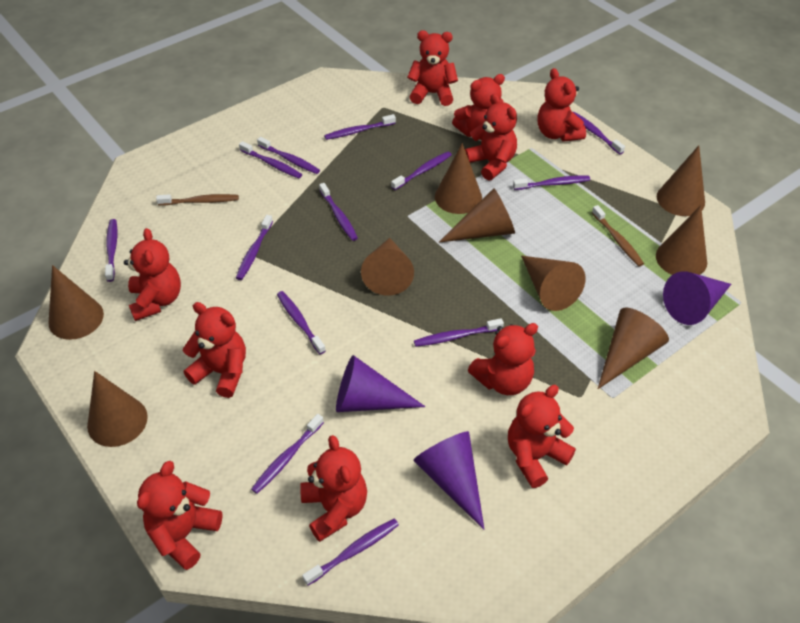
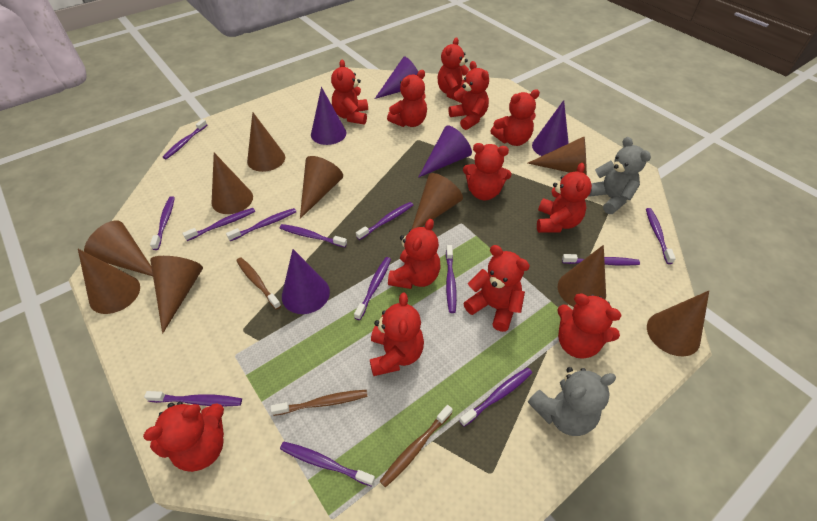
brown cone: [48,265,104,340] [87,371,148,447] [361,238,414,296] [435,143,482,214] [439,188,515,243] [521,256,586,311] [598,308,669,389] [656,205,707,275] [657,145,705,216] = 9 -> [78,249,140,314] [84,220,153,276] [150,256,203,334] [212,153,253,214] [247,112,285,172] [300,156,343,219] [412,173,463,229] [528,136,587,175] [558,245,606,307] [647,291,709,356] = 10
brown toothbrush: [156,194,239,206] [592,205,644,266] = 2 -> [236,257,281,310] [271,390,368,416] [380,405,453,488] = 3
grey teddy bear: none = 0 -> [528,367,616,436] [589,137,651,214] = 2
purple cone: [336,355,426,412] [413,431,485,530] [663,271,731,325] = 3 -> [282,249,330,314] [311,87,346,145] [375,57,418,99] [418,125,472,178] [532,100,569,156] = 5
red teddy bear: [124,228,181,321] [137,461,223,570] [183,302,246,398] [300,435,367,542] [407,30,458,106] [452,74,505,140] [465,94,517,181] [468,323,538,395] [508,385,576,488] [537,68,586,142] = 10 -> [143,402,224,472] [331,59,368,125] [370,293,424,376] [387,70,427,127] [388,219,440,289] [437,37,469,103] [449,61,489,130] [463,143,511,200] [464,245,530,332] [491,89,540,146] [537,163,592,233] [557,293,622,359] = 12

